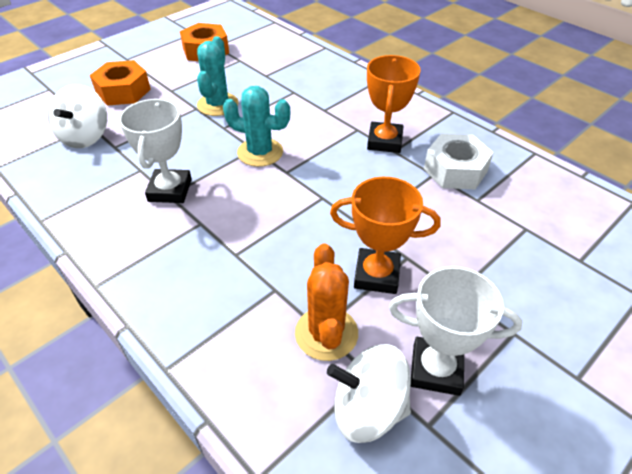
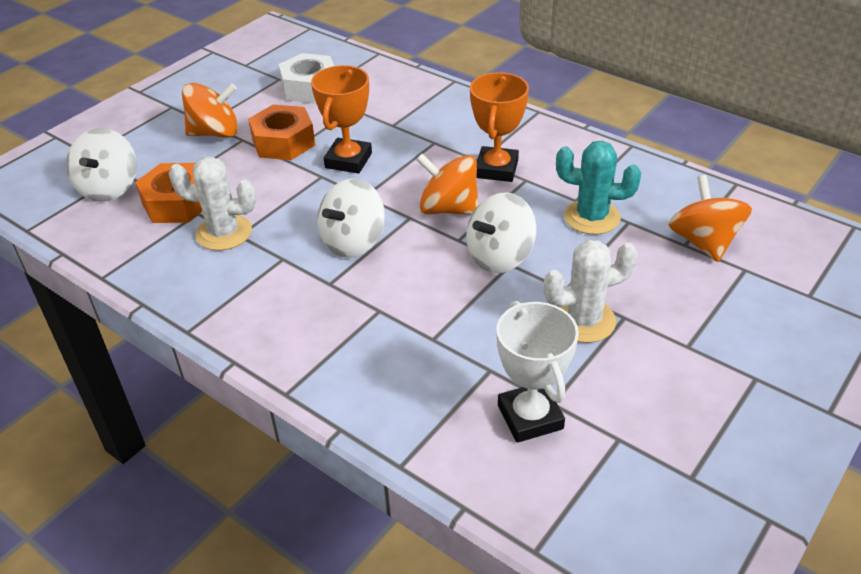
orange cactus: [295,243,358,361] = 1 -> none = 0
orange spinning top: none = 0 -> [182,83,238,138] [416,154,478,215] [669,175,752,262] = 3
turquoise cactus: [197,36,239,116] [223,86,290,167] = 2 -> [556,141,641,235] = 1
white cactus: none = 0 -> [169,157,256,250] [544,240,638,343] = 2
white spinning top: [48,84,107,148] [327,344,411,443] = 2 -> [66,128,137,202] [317,178,385,258] [466,192,537,273] = 3
white trophy: [119,99,192,203] [389,266,522,396] = 2 -> [496,301,579,443] = 1

